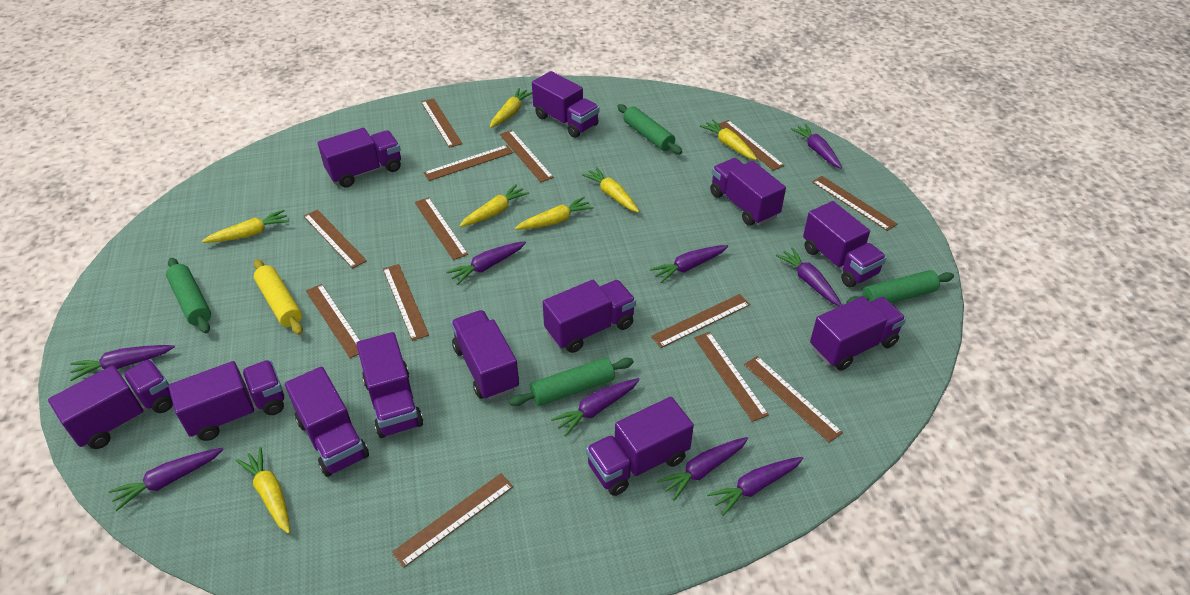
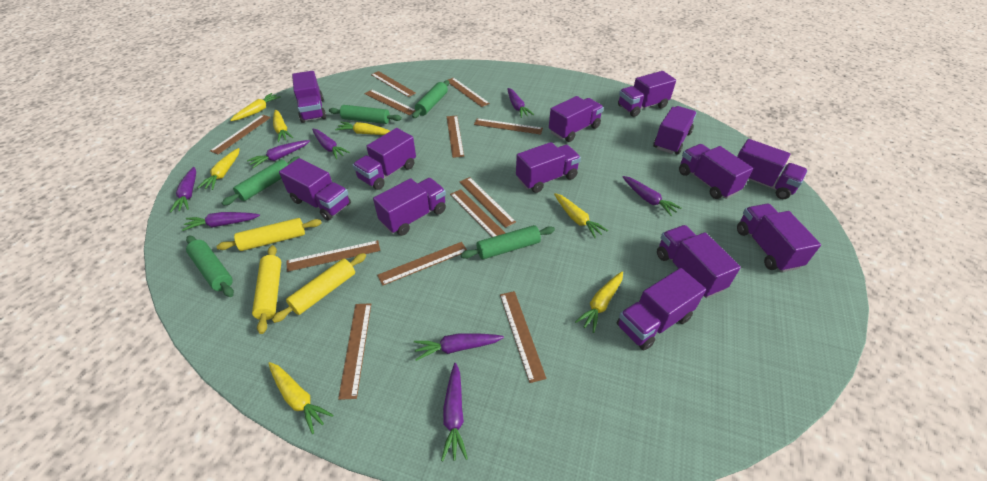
brown ruler: [304,209,367,268] [306,284,360,358] [383,264,429,341] [392,473,514,568] [415,197,468,260] [421,98,463,148] [423,145,513,181] [500,130,554,182] [651,294,750,348] [694,332,769,422] [719,120,785,171] [744,356,843,443] [812,176,897,231] = 13 -> [210,115,271,154] [287,240,380,272] [338,303,371,400] [364,90,415,115] [371,71,416,97] [377,242,467,286] [447,116,464,158] [448,78,490,107] [450,189,505,237] [460,177,516,228] [474,118,543,135] [500,291,546,383] = 12
green rolling pin: [166,258,211,334] [509,357,634,406] [618,104,682,154] [847,270,954,303] = 4 -> [186,235,234,297] [222,157,300,205] [329,105,402,124] [412,80,449,118] [461,225,555,259] = 5
purple carrot: [70,345,175,381] [109,448,223,511] [446,241,526,285] [551,378,640,437] [650,245,728,283] [657,437,748,501] [707,457,803,516] [776,247,842,306] [791,124,842,169] = 9 -> [170,167,196,212] [182,212,260,231] [247,140,310,168] [312,129,350,159] [414,333,504,361] [441,363,468,461] [507,88,534,118] [622,176,682,216] = 8
purple truck: [48,359,173,449] [168,360,284,441] [285,367,369,477] [318,128,401,188] [356,332,423,438] [451,310,519,400] [532,71,599,138] [543,280,636,353] [586,397,694,496] [710,158,786,226] [803,201,886,287] [810,296,906,371] = 12 -> [279,158,351,220] [292,71,326,123] [353,128,416,190] [373,178,446,236] [516,142,581,193] [549,96,604,142] [617,268,706,350] [618,71,676,117] [653,106,697,155] [657,225,741,298] [679,144,753,199] [737,139,808,199] [737,204,821,272] = 13
yellow rolling pin: [254,259,303,335] = 1 -> [216,218,322,251] [252,245,281,334] [272,253,366,323] = 3

